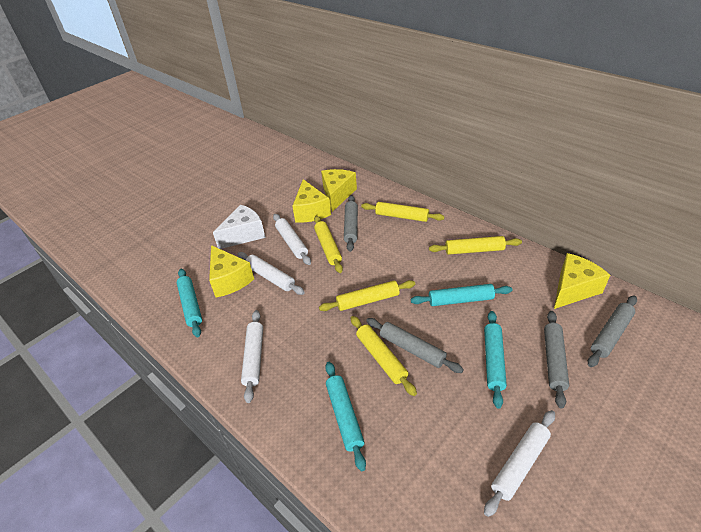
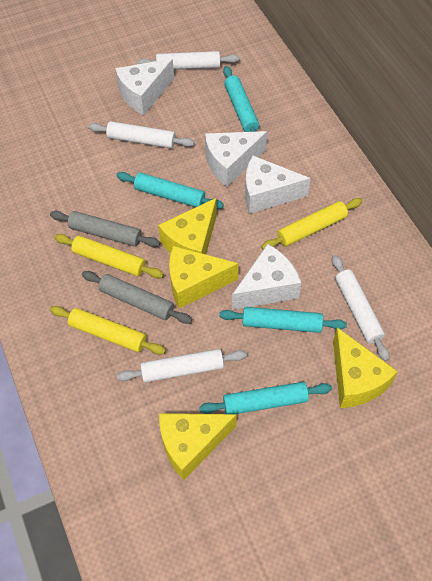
grey rolling pin: [344,195,358,252] [366,318,464,373] [544,311,569,408] [588,295,637,367] = 4 -> [50,211,160,247] [82,271,192,324] = 2
white cheese: [213,205,265,249] = 1 -> [115,59,174,115] [205,131,267,187] [232,244,301,310] [245,155,311,214] = 4
yellow rolling pin: [314,216,343,273] [319,280,415,311] [351,316,417,396] [361,202,445,222] [429,236,522,255] = 5 -> [50,306,166,355] [55,234,164,278] [261,198,363,250] = 3

